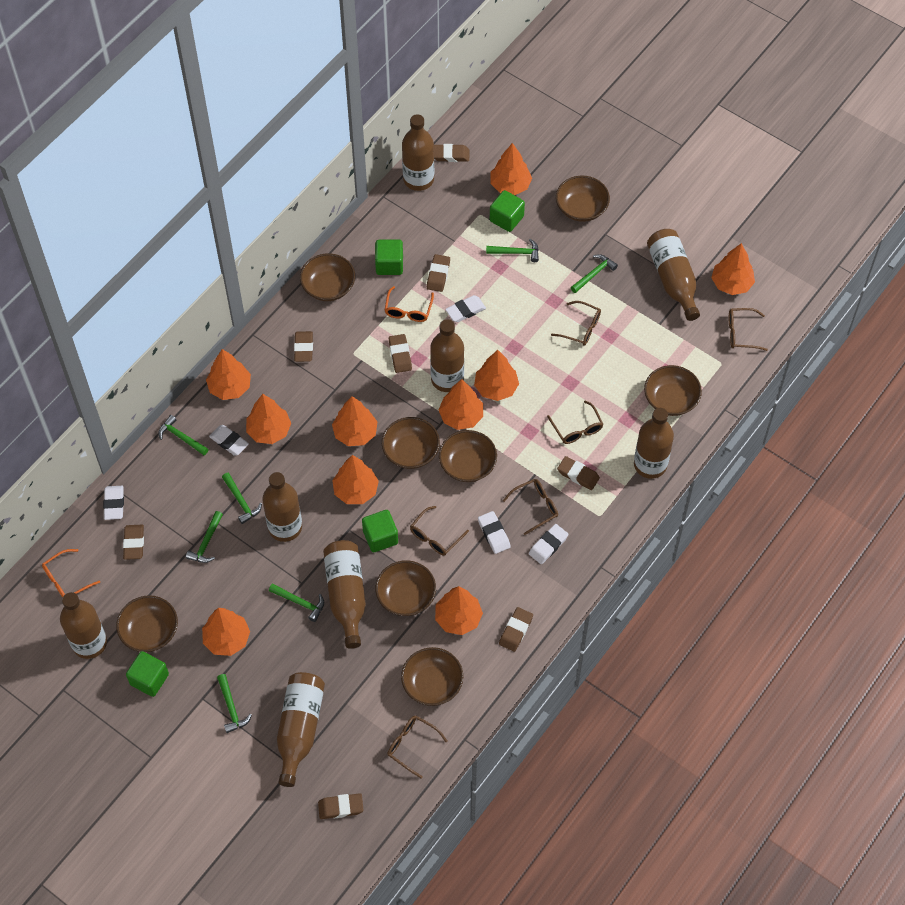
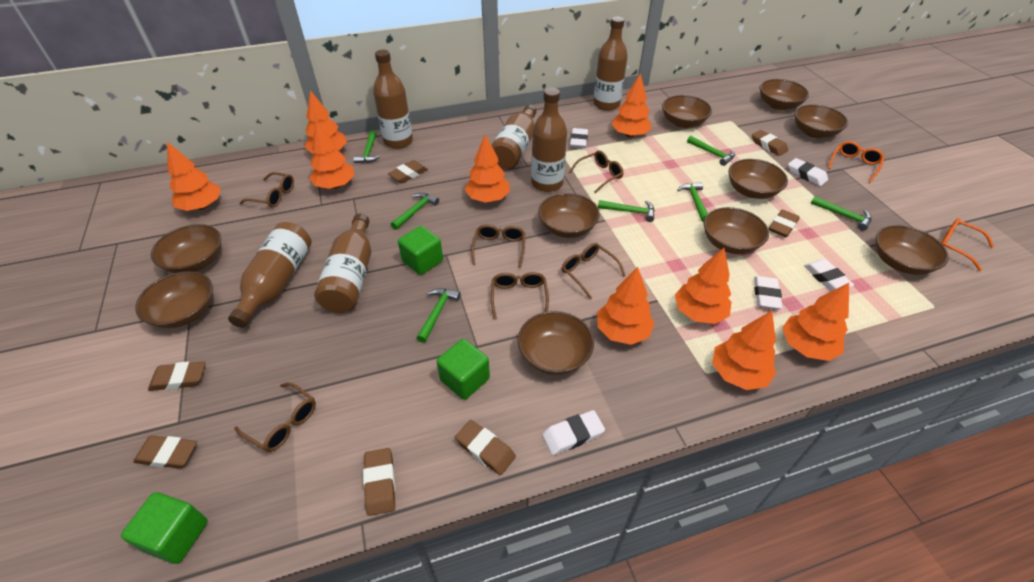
brown bottle: [60,592,107,659] [262,472,302,542] [277,672,325,787] [323,540,366,649] [402,114,434,191] [430,319,464,392] [634,408,674,479] [647,229,700,321] = 8 -> [228,222,312,328] [314,214,371,313] [373,50,413,149] [491,105,536,170] [531,88,567,192] [593,17,628,111] = 6
brown bowl: [116,595,178,652] [300,253,355,301] [375,560,436,616] [382,417,440,469] [401,647,463,706] [439,430,497,482] [556,176,610,222] [644,365,702,416] = 8 -> [135,271,213,328] [151,224,221,273] [518,311,594,375] [538,193,600,238] [662,95,712,128] [704,207,769,254] [728,159,788,199] [760,79,809,110] [795,104,848,138] [876,225,949,275] = 10
brown eraser: [123,525,144,560] [294,331,313,362] [318,793,363,819] [389,334,412,373] [427,254,450,292] [434,144,469,162] [499,607,533,652] [557,456,600,490] = 8 -> [133,436,197,469] [148,361,206,391] [363,448,395,516] [388,160,428,183] [455,420,516,475] [752,130,788,156] [769,210,800,237] = 7
green cube: [126,651,169,697] [362,510,398,552] [375,240,403,275] [490,190,525,232] = 4 -> [121,492,208,564] [398,226,443,275] [437,339,490,400] = 3
orange tree: [202,608,250,656] [206,349,251,400] [246,394,291,444] [332,396,377,446] [332,455,379,504] [435,586,483,635] [439,379,483,430] [474,350,519,401] [490,143,532,195] [711,243,755,295] = 10 -> [167,142,221,211] [305,90,347,153] [309,122,354,189] [465,135,510,203] [597,267,655,345] [611,73,651,138] [675,248,731,324] [712,311,776,390] [782,283,849,361] = 9

